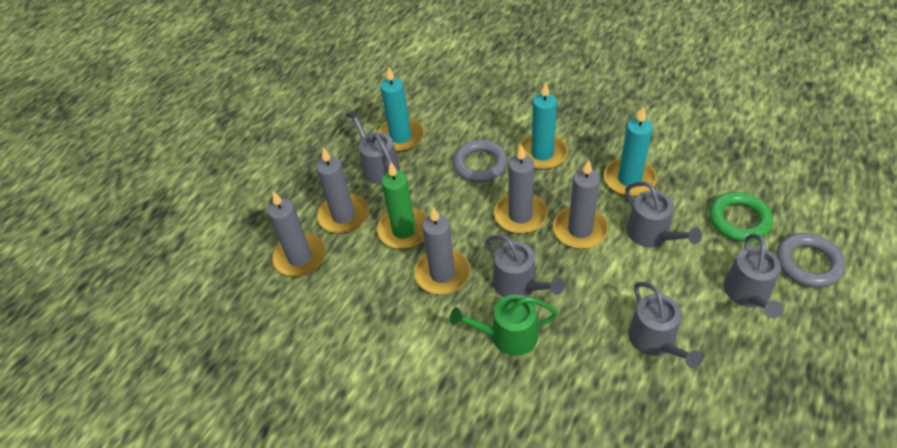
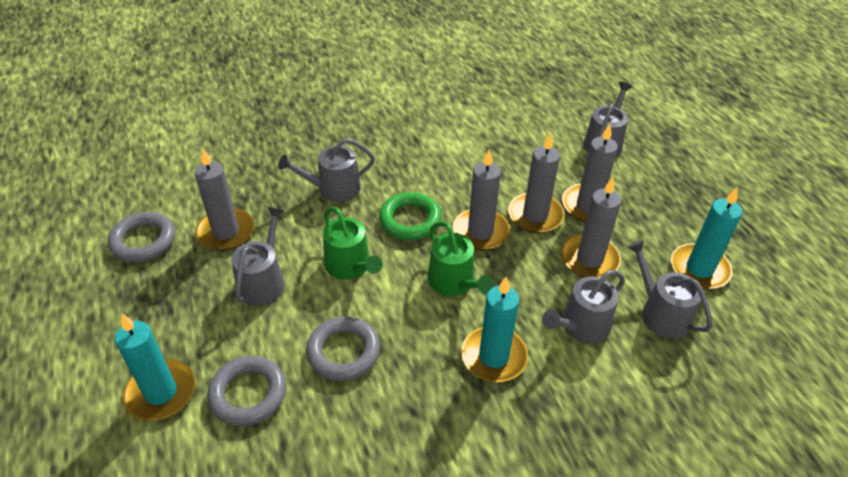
green candle: [377,162,427,249] = 1 -> none = 0
green watering can: [450,295,558,356] = 1 -> [323,206,382,279] [428,221,494,296] = 2
grey ring: [453,140,508,183] [776,233,846,288] = 2 -> [108,212,175,262] [207,356,286,426] [306,317,380,381] = 3

